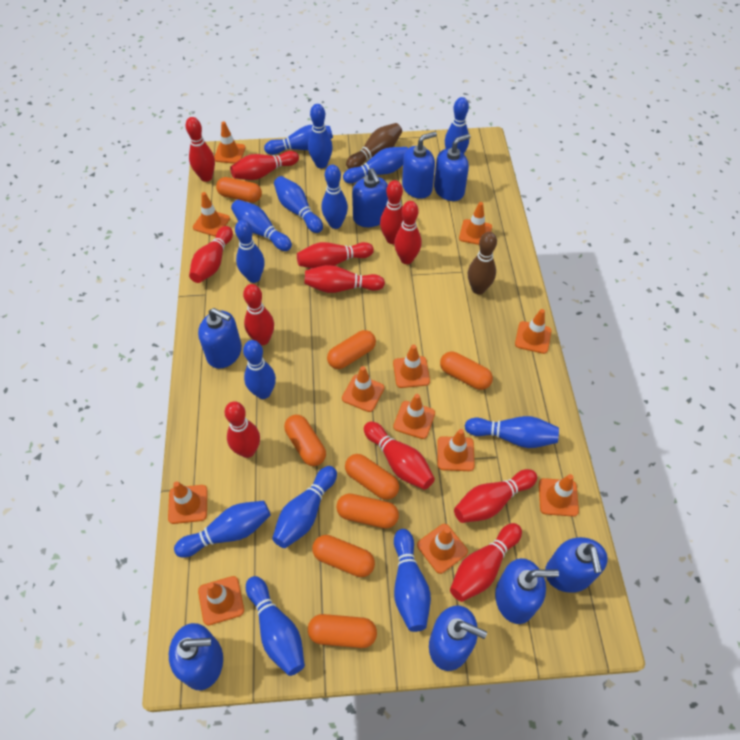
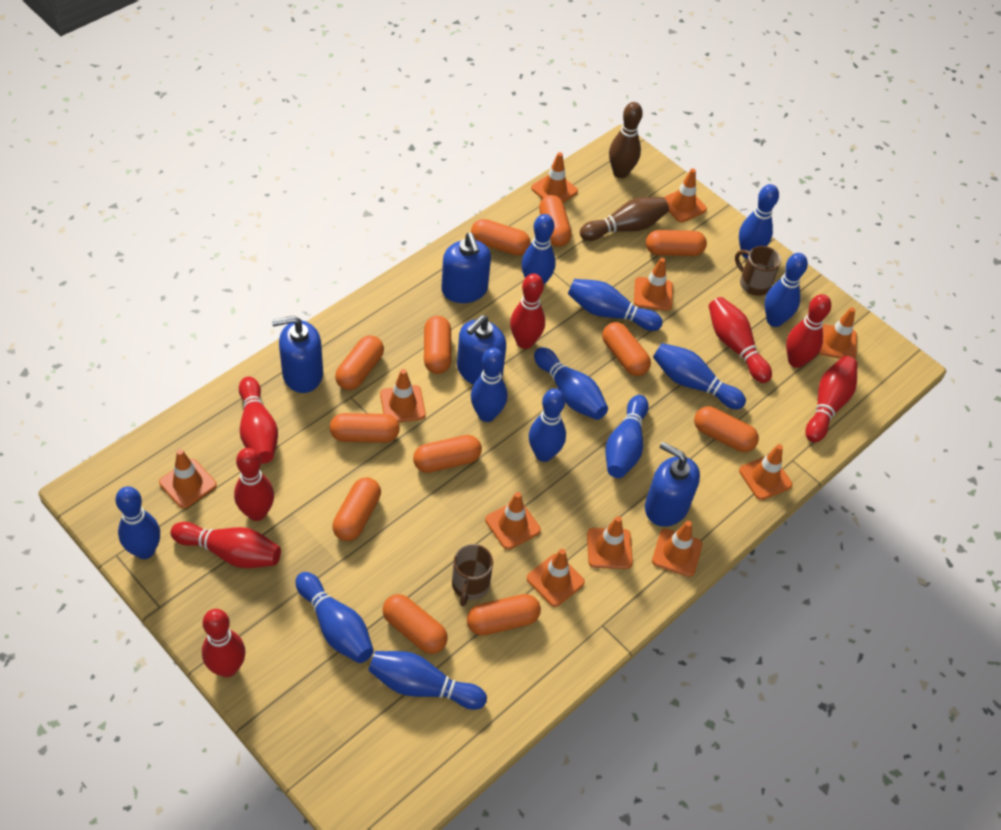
blue bowling pin: [174,501,271,558] [231,200,292,251] [235,220,265,283] [243,340,276,399] [246,576,305,676] [264,125,333,155] [272,466,337,548] [274,176,323,233] [308,104,333,168] [321,165,348,229] [343,147,408,183] [394,529,431,632] [445,97,469,154] [465,416,559,448] = 14 -> [116,486,160,559] [296,572,374,663] [368,651,487,710] [471,348,507,422] [521,214,556,285] [529,389,566,462] [534,347,608,420] [568,279,663,331] [605,395,649,478] [653,343,746,409] [739,184,779,259] [764,253,808,327] = 12
blue soap dispenser: [169,623,223,690] [198,308,242,368] [352,168,388,227] [402,132,437,199] [429,606,487,671] [434,134,471,201] [495,558,559,624] [545,537,608,593] = 8 -> [272,316,323,393] [441,233,491,303] [457,315,506,385] [645,442,700,527] = 4
brown mug: none = 0 -> [452,544,493,606] [735,246,781,296] = 2
orange capsule: [216,177,262,203] [284,415,326,466] [308,614,377,648] [312,535,375,577] [327,330,376,369] [336,493,399,529] [345,454,399,500] [440,352,493,390] = 8 -> [330,413,400,443] [332,477,381,541] [335,335,384,390] [383,594,448,654] [413,435,482,473] [424,316,452,374] [467,594,541,636] [471,219,531,255] [539,195,572,247] [602,322,651,376] [646,230,707,256] [694,406,759,452] = 12
orange traffic cone: [168,481,208,524] [193,192,230,237] [198,576,244,626] [214,122,246,164] [342,366,385,412] [393,344,430,388] [393,394,435,439] [417,524,468,574] [437,429,475,471] [459,202,492,245] [515,309,552,354] [539,474,579,517] = 12 -> [159,449,217,509] [380,369,426,423] [485,492,541,550] [527,549,585,607] [531,152,578,203] [587,516,633,569] [634,258,673,311] [652,521,702,577] [664,168,707,222] [739,444,792,500] [819,307,857,359] = 11
red bowling pin: [185,117,215,182] [189,226,233,283] [224,401,260,458] [230,151,299,180] [243,284,274,345] [297,242,374,269] [304,265,385,293] [364,421,435,490] [380,180,403,244] [394,201,422,264] [450,523,522,602] [454,469,537,523] = 12 -> [171,522,281,568] [202,609,245,677] [234,448,274,521] [239,377,278,464] [510,273,545,349] [709,297,772,383] [786,294,831,368] [805,356,858,442] = 8

